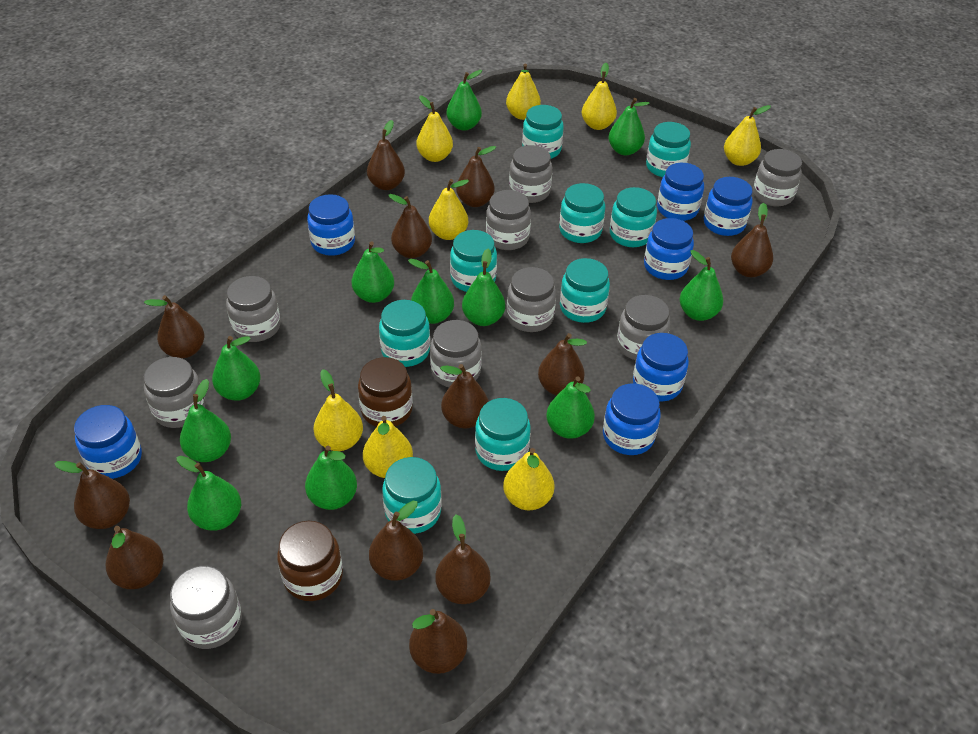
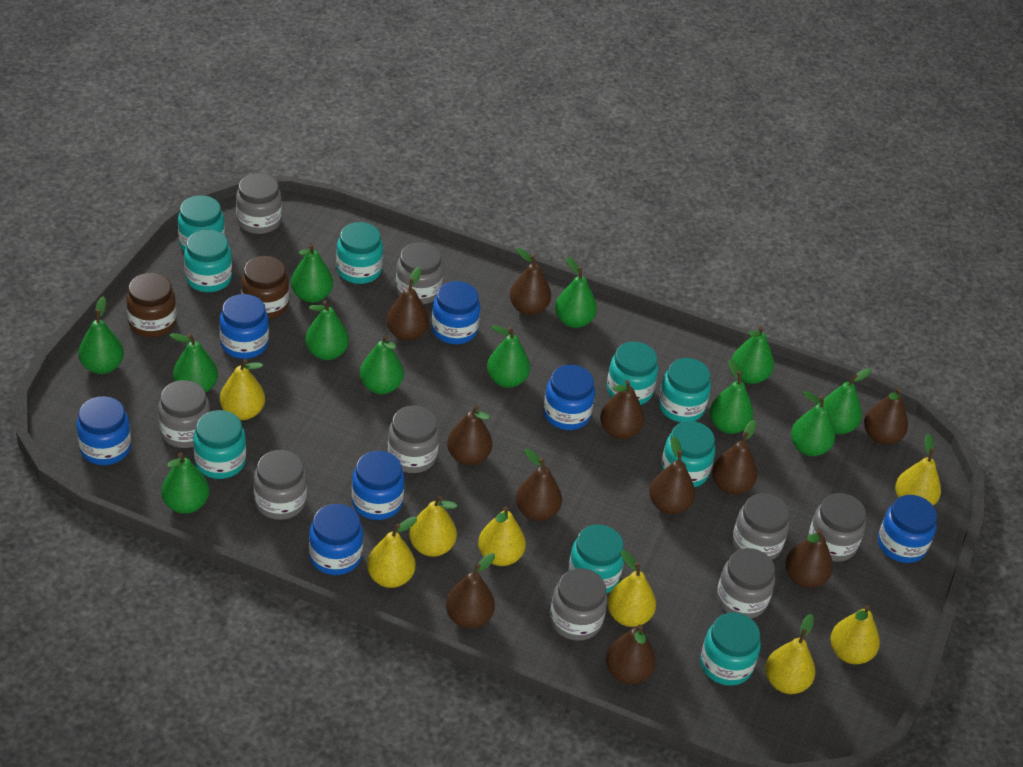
brown pear: [54,461,130,529] [106,526,164,589] [144,295,204,358] [367,120,405,190] [369,501,423,581] [388,194,432,258] [409,609,467,674] [436,514,491,604] [440,364,489,428] [456,146,496,207] [538,333,587,395] [731,203,773,277] = 12 -> [387,267,429,341] [446,553,495,628] [447,406,492,465] [510,248,551,315] [516,449,562,521] [600,380,645,439] [606,625,656,684] [649,436,695,514] [712,420,757,495] [785,528,833,588] [864,387,908,445] = 11
green pear: [176,456,241,531] [180,379,231,462] [212,336,261,401] [305,446,357,510] [352,241,394,303] [408,259,454,324] [447,70,482,130] [462,249,505,326] [546,376,595,439] [609,98,650,155] [680,250,723,321] = 11 -> [78,297,124,374] [161,453,209,514] [170,333,218,393] [291,244,333,303] [305,300,349,360] [360,335,404,394] [487,325,530,388] [555,257,597,328] [709,359,754,434] [732,326,774,384] [791,391,835,456] [824,368,871,434] = 12

